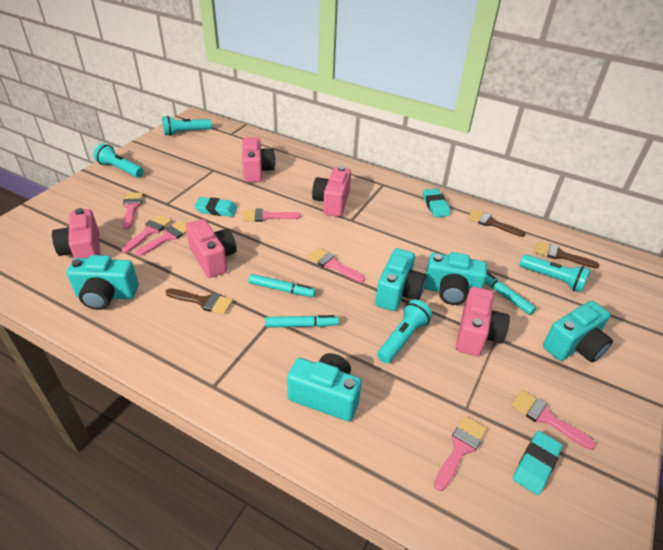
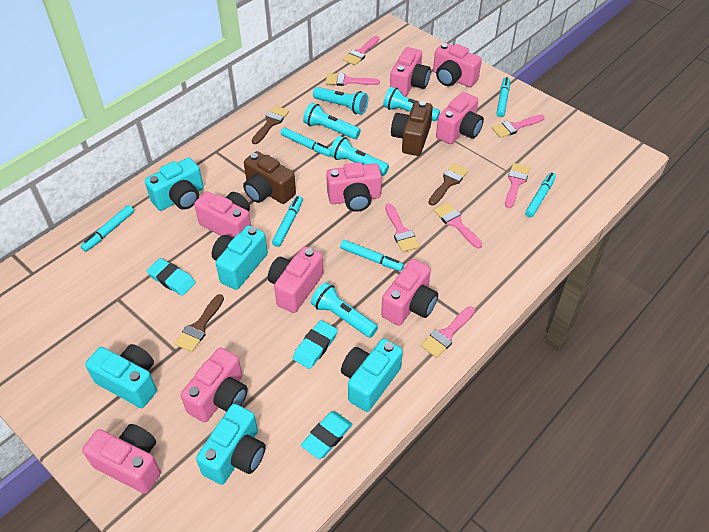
brown camera: none = 0 -> [243,151,296,204] [391,101,433,156] = 2
pink camera: [52,208,100,259] [186,219,237,278] [242,137,276,182] [312,166,351,217] [456,287,510,356] = 5 -> [82,424,161,494] [181,348,248,423] [194,191,251,238] [268,247,323,313] [326,162,382,212] [381,259,438,326] [390,47,431,97] [433,43,482,87] [436,92,484,144] = 9
turquoise flashlight: [94,143,144,178] [162,116,212,136] [377,300,432,364] [520,254,591,292] = 4 -> [303,103,361,139] [311,282,378,338] [313,87,368,115] [330,136,389,176] [383,86,440,121] = 5
turquoise marker: [249,274,316,297] [265,315,339,328] [485,272,536,315] = 3 -> [80,205,134,252] [272,196,303,247] [281,128,330,157] [340,240,404,271] [496,77,510,117] [525,172,556,217] = 6

